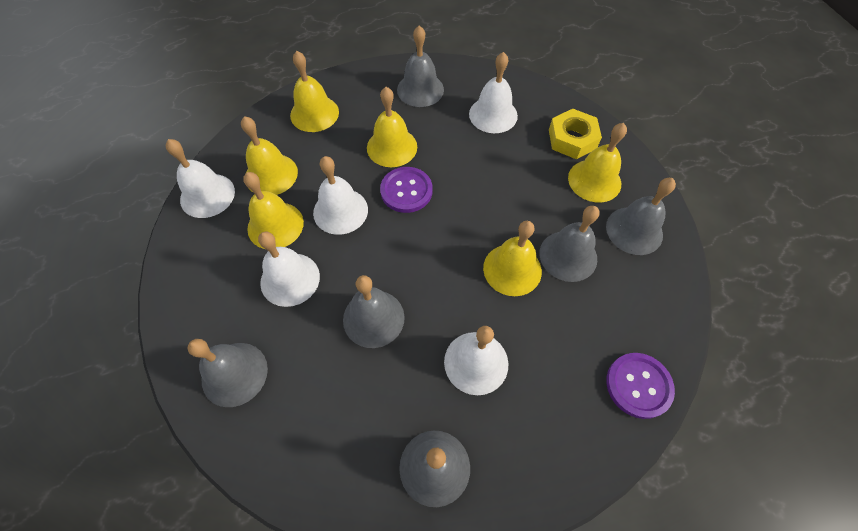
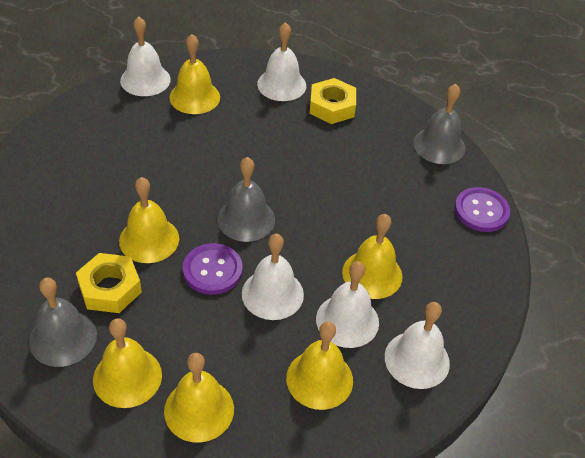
grey bell: [188,339,268,407] [343,275,405,348] [397,26,444,107] [399,431,470,507] [540,206,599,282] [606,178,676,255] = 6 -> [29,278,97,367] [217,157,275,242] [413,84,465,164] = 3
yellow nut: [549,109,602,159] = 1 -> [76,253,142,313] [310,78,356,124] = 2

